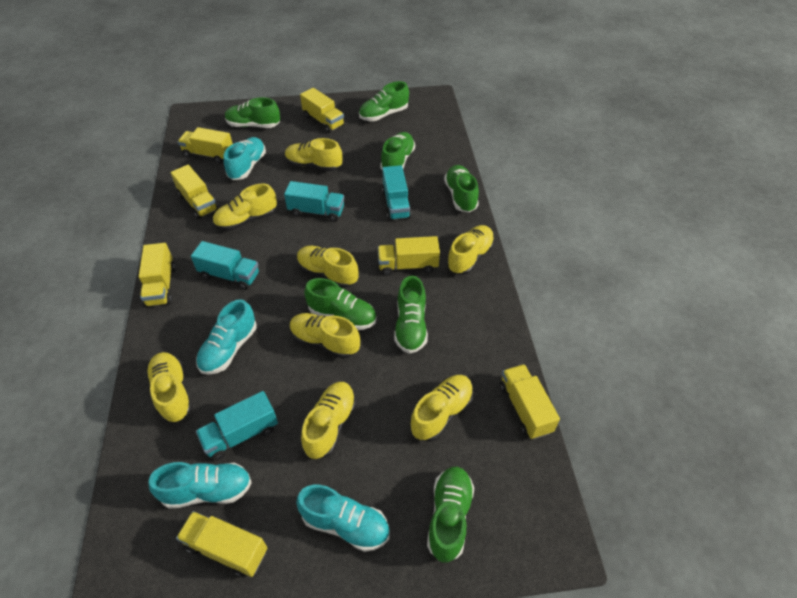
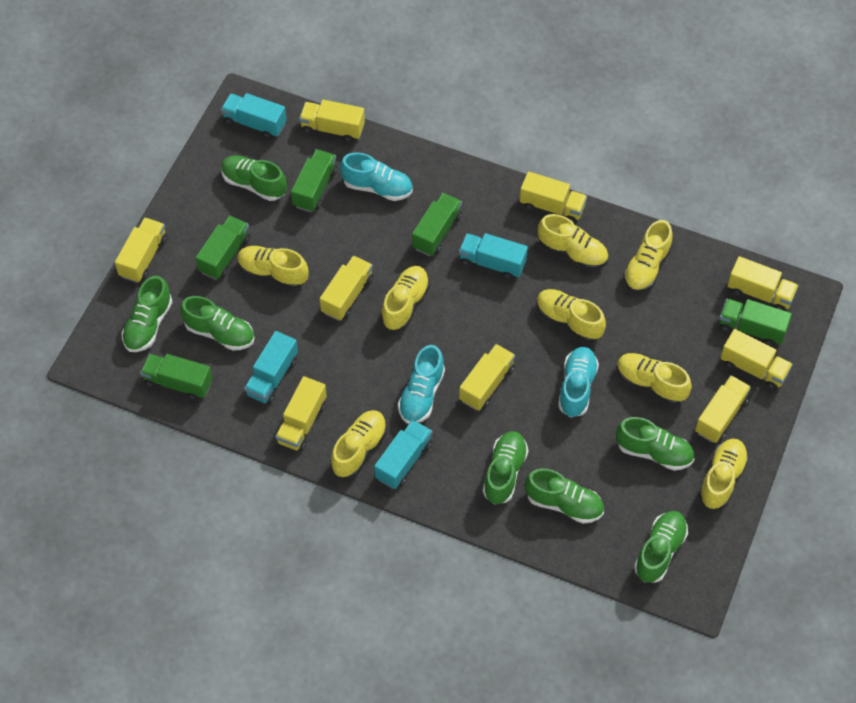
green truck: none = 0 -> [140,354,213,401] [196,216,250,280] [291,149,337,212] [412,193,462,256] [719,299,792,347] = 5
turquoise shoe: [149,462,252,509] [196,299,257,375] [223,137,266,180] [296,485,390,552] = 4 -> [340,152,413,201] [398,345,445,424] [558,347,599,418] = 3
yellow truck: [139,243,176,307] [171,165,219,219] [176,511,267,578] [178,127,233,164] [300,88,345,133] [378,236,440,276] [499,364,560,439] = 7 -> [115,218,167,283] [275,376,327,451] [299,100,365,143] [320,256,373,321] [459,344,515,411] [520,172,587,224] [695,375,751,443] [720,329,793,391] [727,256,799,311] = 9

